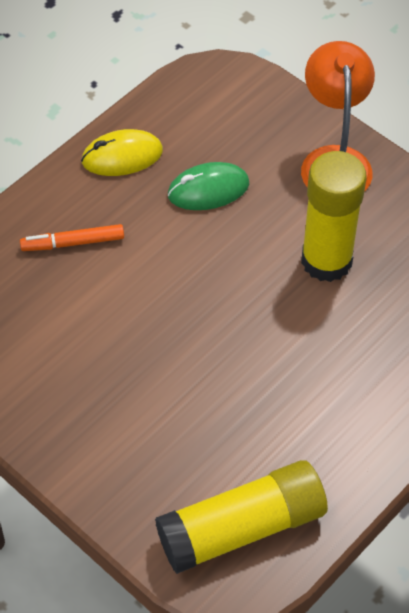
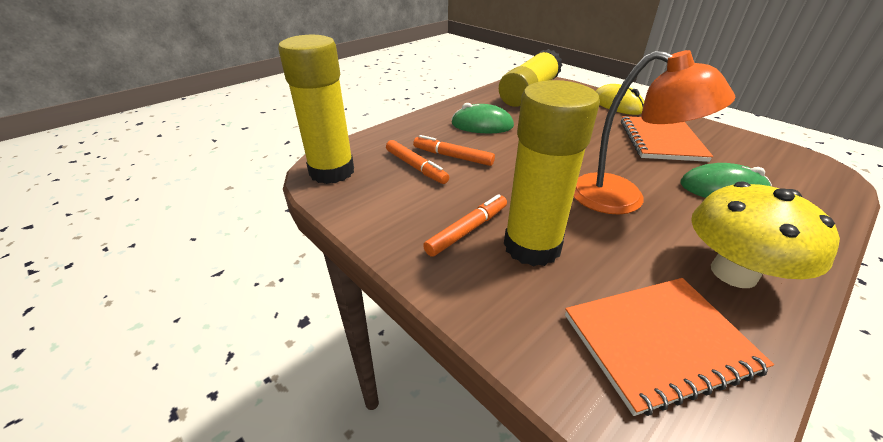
green mouse: [168,162,249,210] = 1 -> [452,103,514,133] [680,163,772,198] = 2
orange marker: [20,224,124,251] = 1 -> [386,140,449,184] [413,135,495,166] [423,194,507,257] = 3
orange notebook: none = 0 -> [565,278,774,416] [621,116,713,162] = 2
yellow glue stick: [155,460,328,574] [301,151,366,282] = 2 -> [278,35,354,184] [499,49,562,107] [504,80,600,267] = 3
yellow mushroom: none = 0 -> [691,182,840,288] = 1

